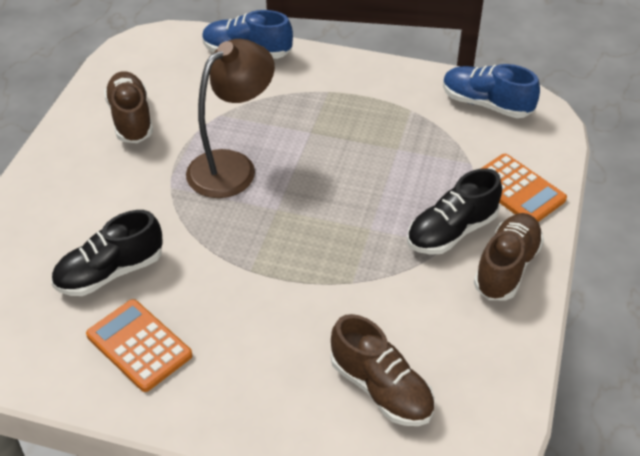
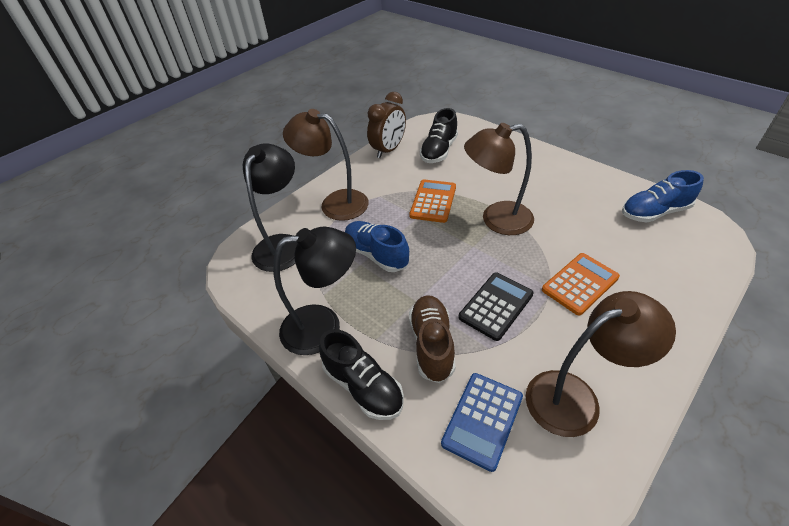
black calculator: none = 0 -> [459,272,534,341] = 1
black lamp: none = 0 -> [243,143,298,272] [273,226,356,355] = 2
blue calculator: none = 0 -> [441,373,523,472] = 1
brown clock: none = 0 -> [367,92,406,158] = 1
brown lamp: [186,39,275,198] = 1 -> [283,109,369,221] [464,123,534,235] [525,291,676,437] = 3
brown shoe: [104,71,153,143] [331,314,435,426] [474,213,544,300] = 3 -> [409,295,456,383] = 1

